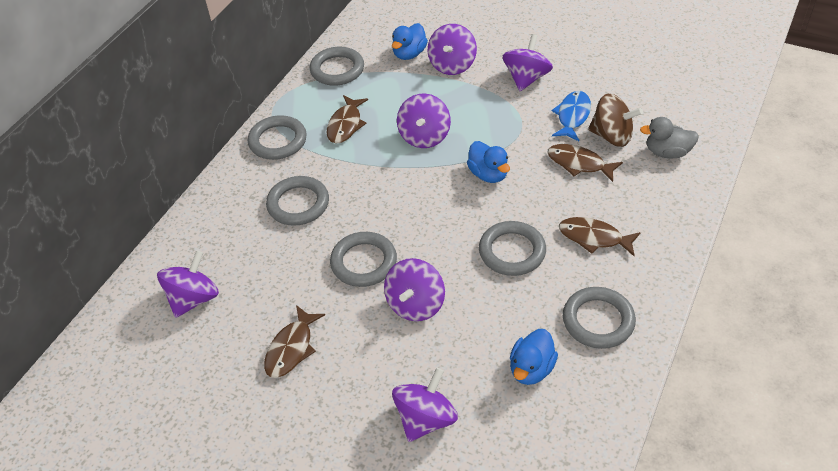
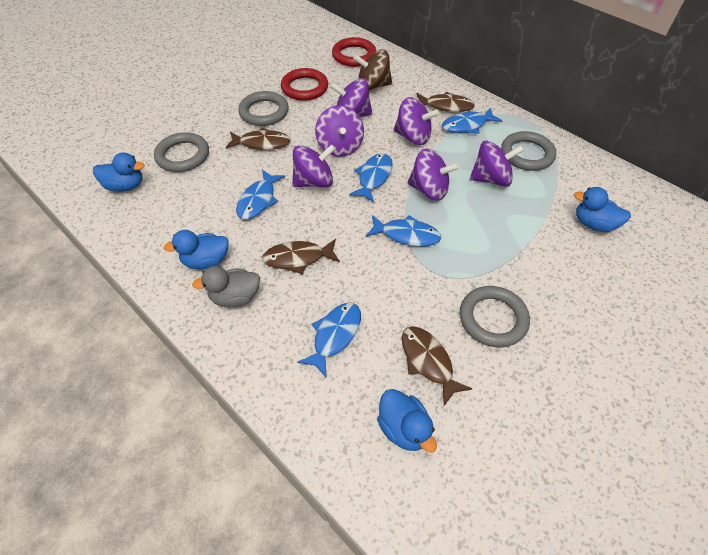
blue duck: [392,23,428,60] [467,141,510,183] [510,329,558,385] = 3 -> [93,152,144,192] [164,230,229,270] [377,389,437,453] [574,187,631,232] = 4
blue fish: [552,91,591,141] = 1 -> [236,170,285,219] [297,302,361,378] [349,153,393,202] [366,215,441,246] [442,107,502,134] = 5
grey ring: [248,115,307,160] [266,176,329,226] [310,47,364,86] [330,232,397,287] [479,221,546,276] [563,287,636,349] = 6 -> [154,132,209,172] [238,91,289,126] [460,286,530,347] [501,131,556,171] = 4
red ring: none = 0 -> [281,68,328,101] [332,37,376,67] = 2

